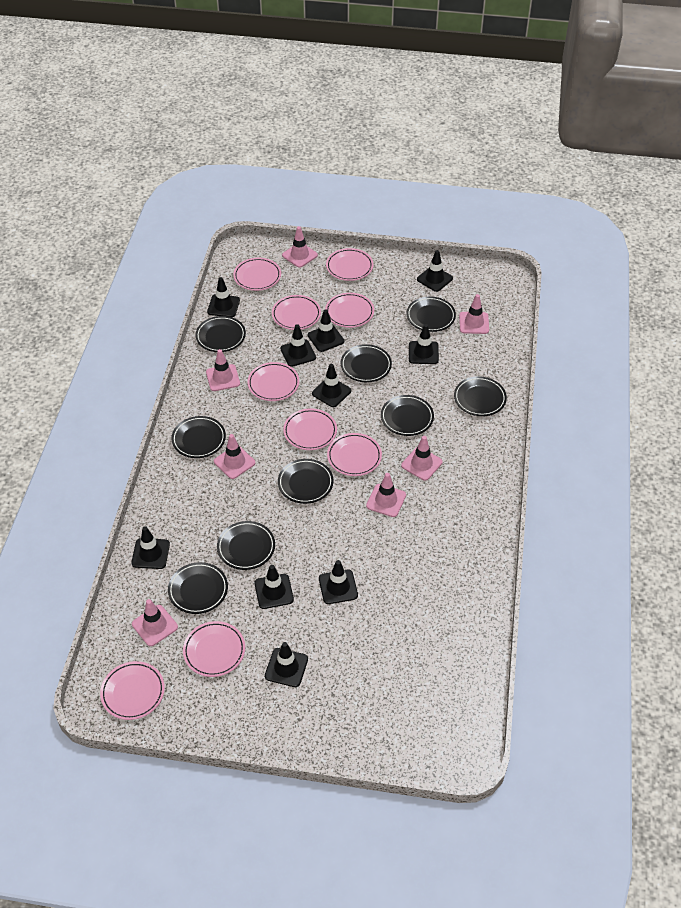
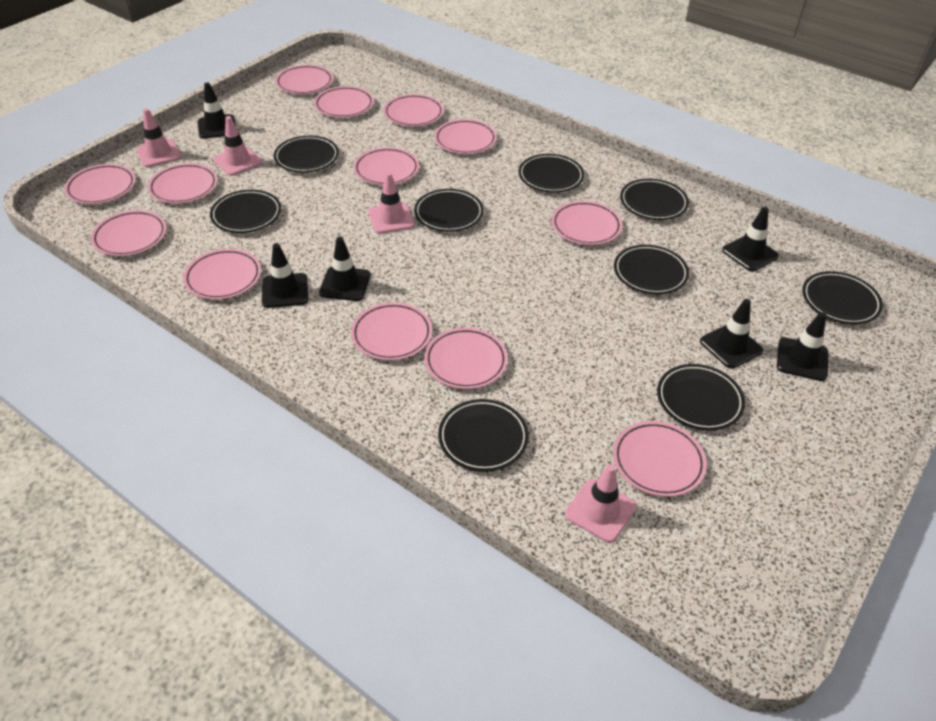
black traffic cone: [131,526,170,569] [207,277,240,317] [254,565,294,609] [265,642,308,687] [280,324,316,367] [308,309,344,352] [312,364,351,407] [319,560,358,604] [409,324,439,364] [417,250,453,292] = 10 -> [198,83,236,139] [262,243,308,308] [319,237,371,301] [700,299,763,369] [722,207,779,271] [777,312,828,381] = 6
pink plate: [100,661,165,720] [183,621,245,677] [233,258,281,291] [247,362,299,401] [272,295,321,330] [283,408,337,450] [325,293,374,328] [326,248,373,281] [327,433,382,476] = 9 -> [64,164,136,204] [91,210,166,256] [148,163,218,204] [183,249,261,300] [275,65,333,94] [314,86,374,118] [351,302,432,361] [354,147,419,186] [384,94,444,127] [424,328,508,389] [434,119,497,154] [552,201,622,245] [613,421,707,497] = 13
pink traffic cone: [132,599,178,646] [206,349,240,391] [214,434,255,479] [282,226,318,268] [366,473,406,517] [401,436,443,481] [459,294,489,334] = 7 -> [136,108,181,167] [213,116,262,176] [368,172,415,234] [565,464,637,543] = 4

